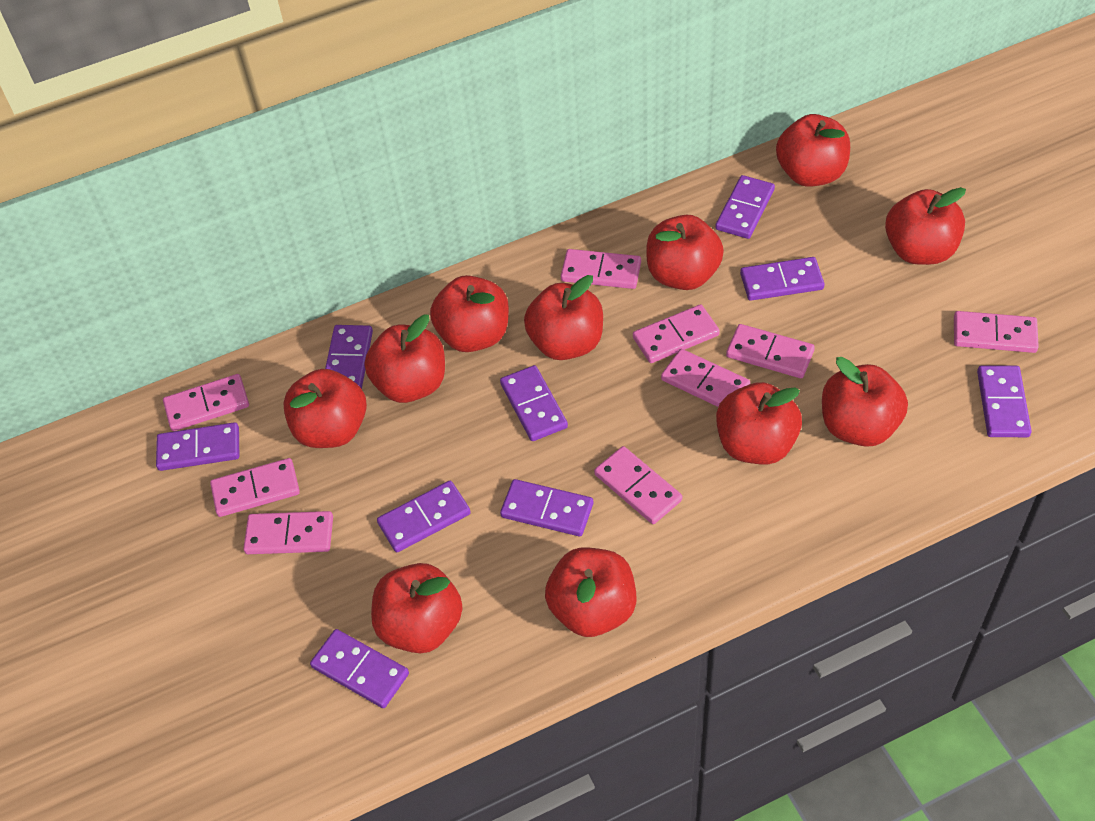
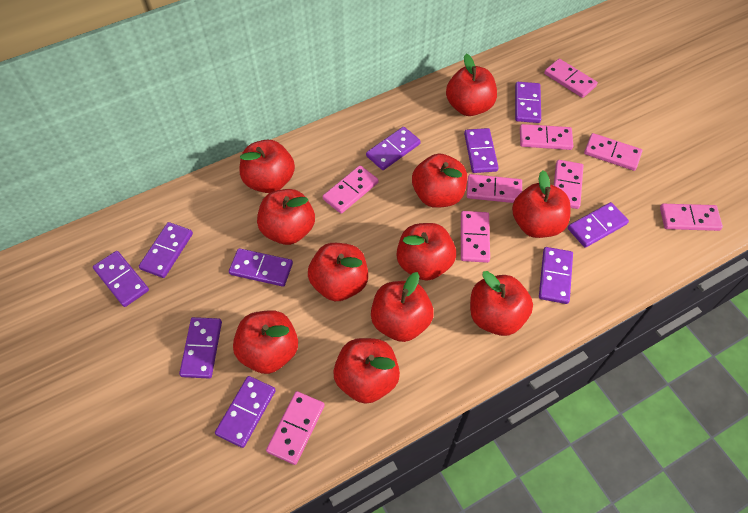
purple domino: [156,422,239,471] [310,629,409,708] [325,325,373,389] [377,481,471,552] [500,365,568,441] [500,479,593,536] [715,175,775,239] [740,257,825,301] [977,365,1032,437] = 9 -> [93,251,149,307] [139,222,193,278] [179,317,222,379] [215,376,276,448] [229,248,293,287] [366,127,421,170] [464,128,499,173] [515,82,541,123] [539,247,573,304] [568,202,629,248] = 10

